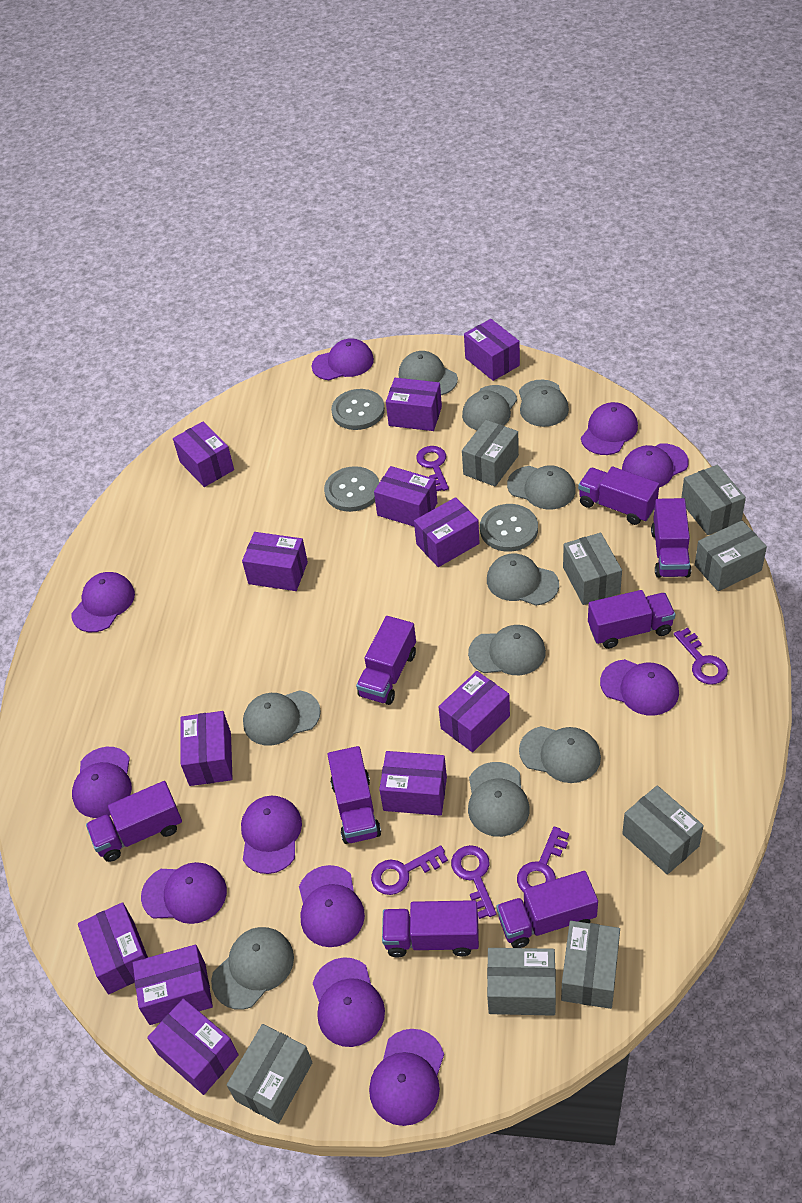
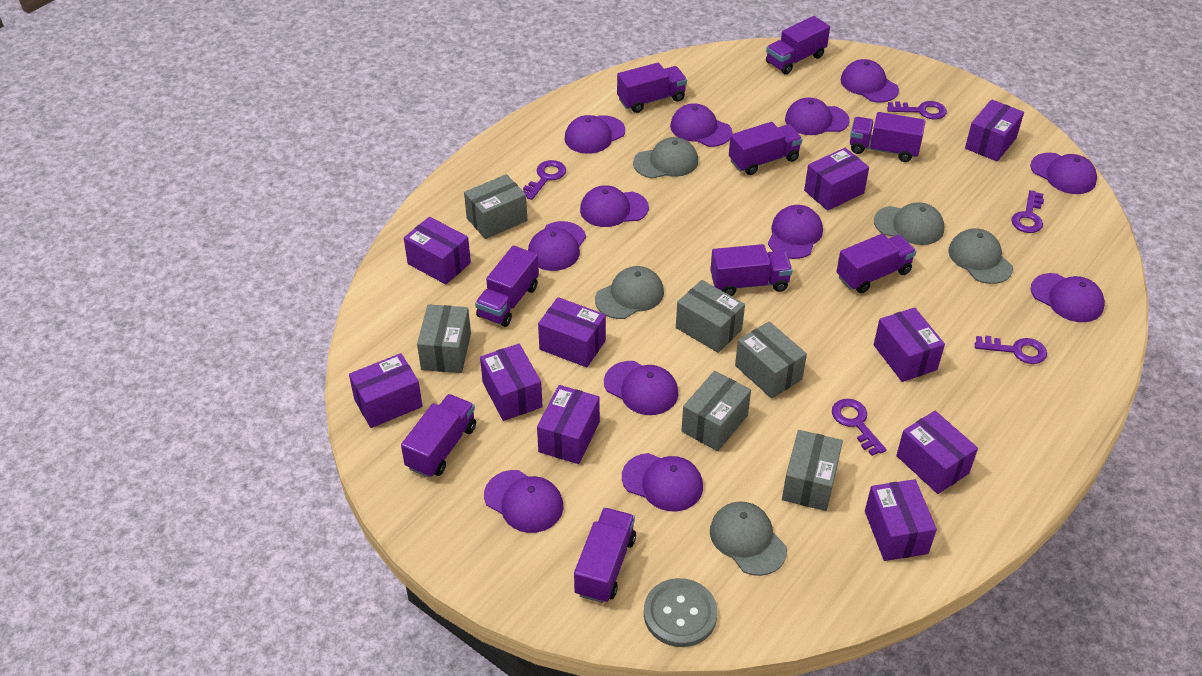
grey box: [227,1024,312,1124] [462,420,519,487] [487,948,556,1016] [561,921,620,1009] [563,533,622,605] [622,786,704,875] [681,465,746,535] [695,521,767,591] = 8 -> [417,304,471,373] [464,174,527,239] [676,280,745,353] [681,371,751,451] [735,321,807,399] [782,430,843,511] = 6
grey button: [324,466,380,512] [331,389,385,430] [480,504,538,552] = 3 -> [644,578,717,647] = 1
grey cap: [211,927,294,1010] [243,690,321,746] [398,351,458,395] [462,385,517,430] [468,625,546,675] [468,762,530,837] [487,554,559,606] [507,465,576,509] [519,380,569,427] [519,726,601,783] = 10 -> [595,266,664,319] [633,137,698,179] [710,501,787,576] [874,202,944,245] [948,228,1013,284] = 5
purple box: [78,902,148,994] [133,945,213,1025] [147,998,239,1095] [173,422,234,487] [180,711,232,786] [242,532,308,591] [374,466,437,527] [379,751,447,816] [386,378,442,431] [414,497,480,567] [439,671,510,752] [464,319,520,381] = 12 -> [349,353,422,428] [404,217,471,285] [480,344,543,421] [537,385,600,464] [538,297,606,367] [804,148,869,211] [865,479,937,561] [874,307,945,382] [896,411,978,494] [965,99,1024,161] = 10
purple cap: [71,572,135,632] [72,747,132,818] [141,862,227,924] [241,796,302,874] [299,865,365,947] [312,338,374,380] [313,957,385,1047] [369,1029,444,1126] [581,402,638,455] [600,659,679,716] [622,443,689,487] = 11 -> [484,470,563,533] [528,221,586,271] [565,115,625,154] [580,185,649,227] [604,361,678,415] [622,453,703,512] [670,103,732,147] [768,205,823,259] [785,97,850,135] [841,59,899,102] [1030,153,1097,194] [1031,273,1105,322] = 12
purple truck: [86,781,182,862] [328,746,381,844] [356,616,416,705] [382,900,479,958] [497,871,598,948] [578,467,659,525] [588,590,675,649] [651,498,691,578] = 8 -> [401,394,476,478] [475,245,539,327] [574,508,636,603] [617,63,687,113] [710,244,793,296] [729,122,802,175] [766,16,830,75] [836,234,916,293] [850,112,926,162] = 9

